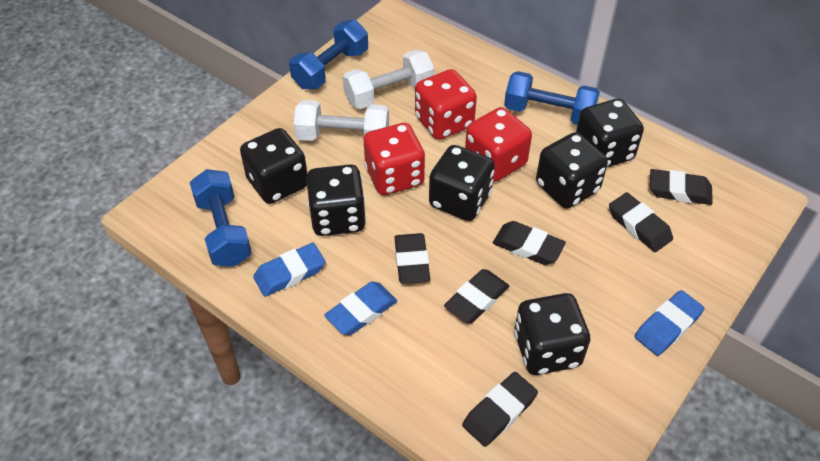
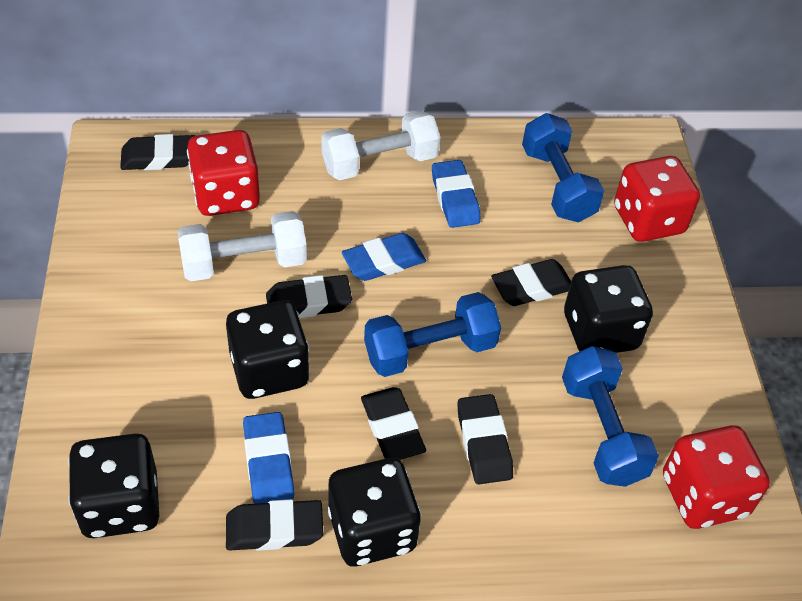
black dice: [240,128,308,204] [307,164,366,236] [429,145,495,221] [514,293,590,375] [536,132,608,209] [576,99,644,167] = 6 -> [68,433,159,538] [226,300,310,399] [327,458,421,566] [564,265,653,353] = 4

